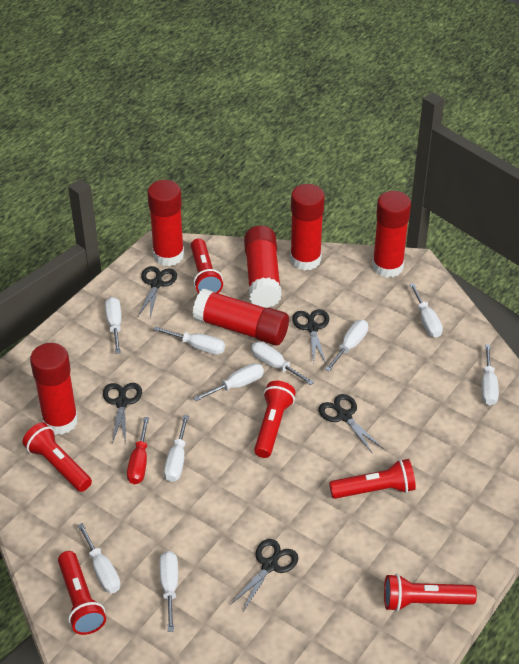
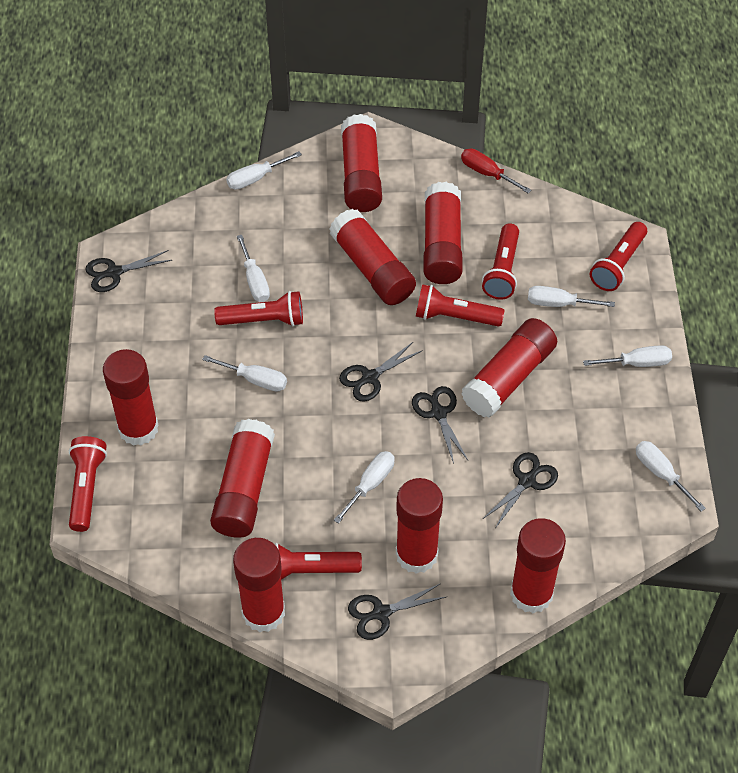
red glue stick: [30,343,78,435] [147,180,184,266] [193,289,289,345] [244,226,282,308] [290,184,325,270] [372,191,411,278] = 6 -> [103,349,158,446] [210,419,275,538] [233,538,285,632] [329,209,416,305] [341,114,382,212] [396,478,443,574] [423,182,463,284] [461,318,557,417] [510,518,566,614] = 9
white screwdriver: [77,523,120,593] [105,297,121,354] [153,326,225,355] [159,551,178,632] [164,415,189,482] [194,363,264,401] [251,342,314,385] [325,320,368,372] [410,283,443,338] [481,344,499,405] = 10 -> [202,355,287,392] [226,151,302,190] [237,235,270,302] [334,451,394,524] [528,286,615,307] [583,345,672,367] [636,441,706,511] = 7

